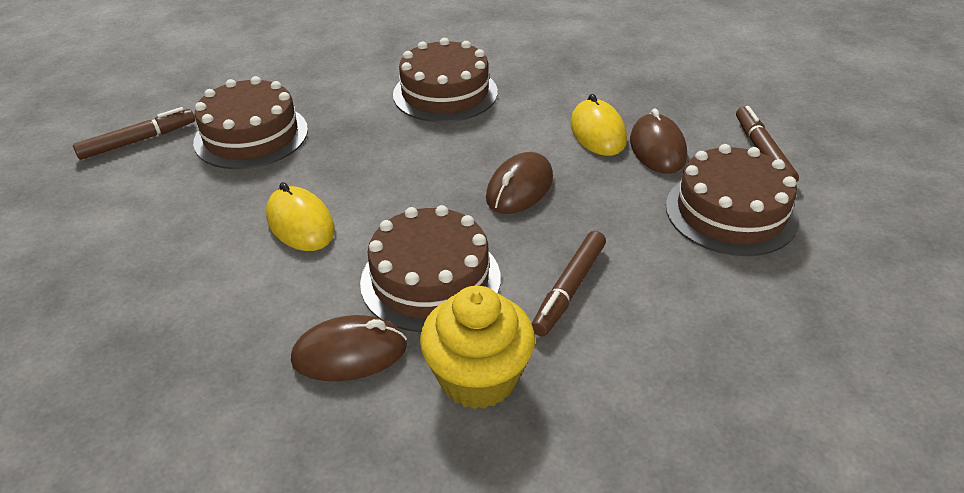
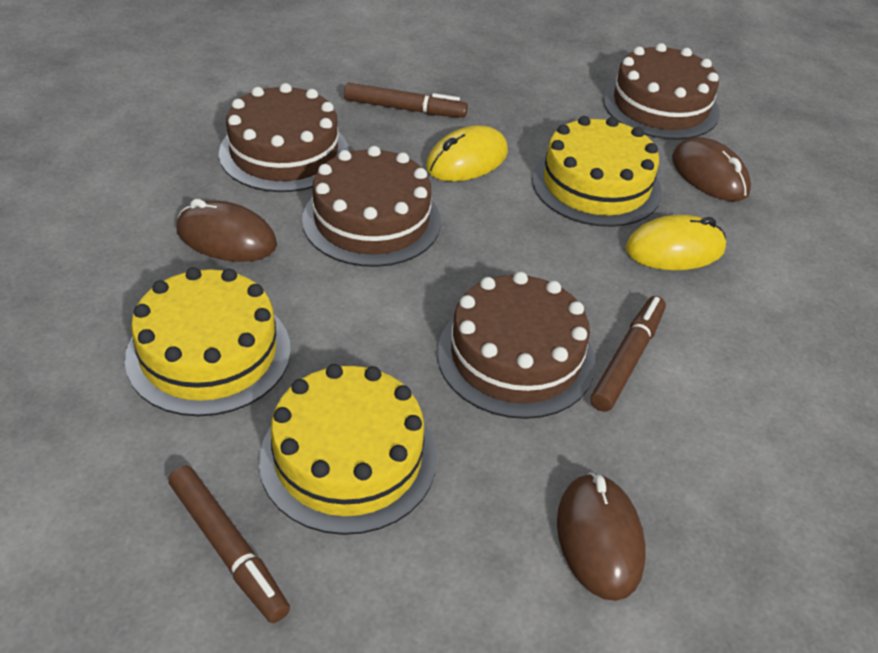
yellow cake: none = 0 -> [125,267,291,416] [259,364,437,535] [532,116,662,227] = 3
yellow cupcake: [420,286,535,409] = 1 -> none = 0

